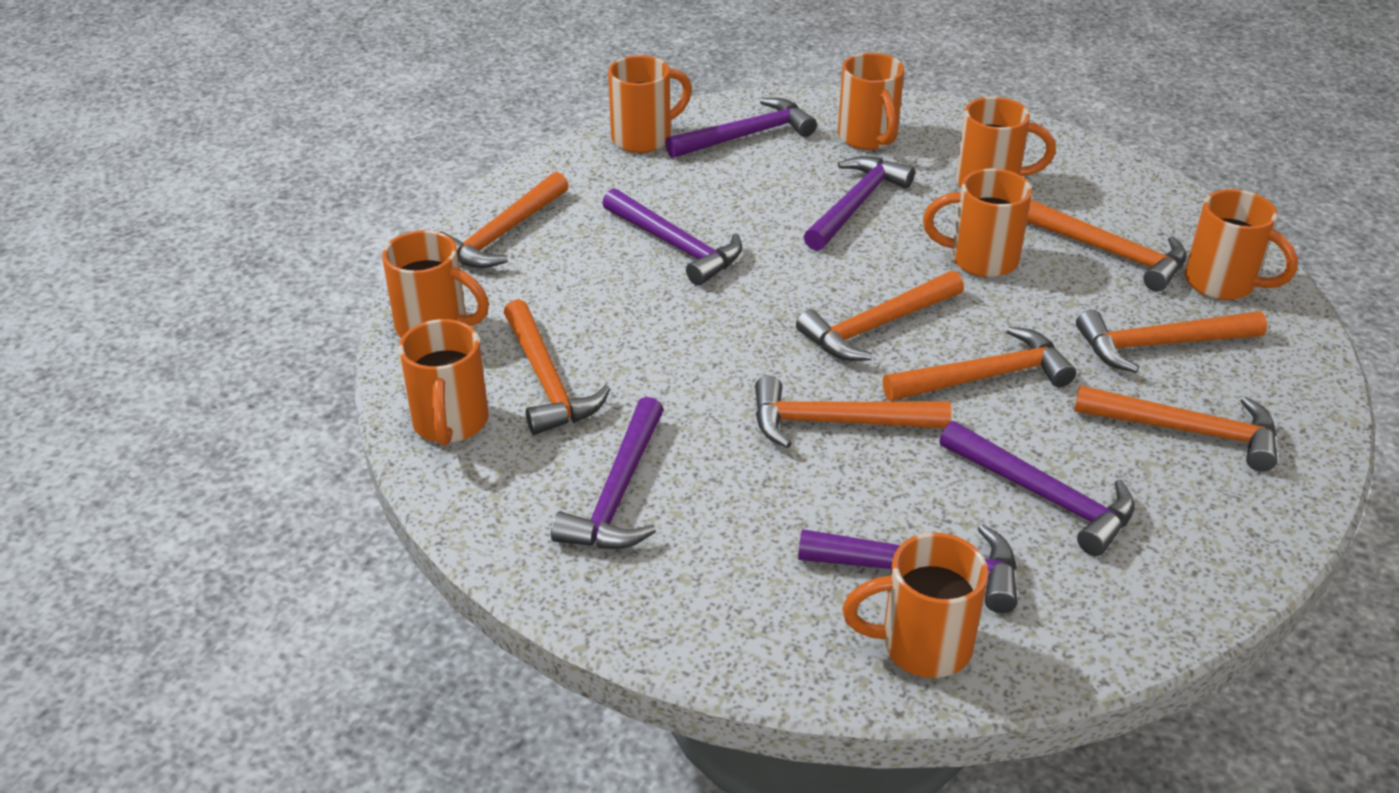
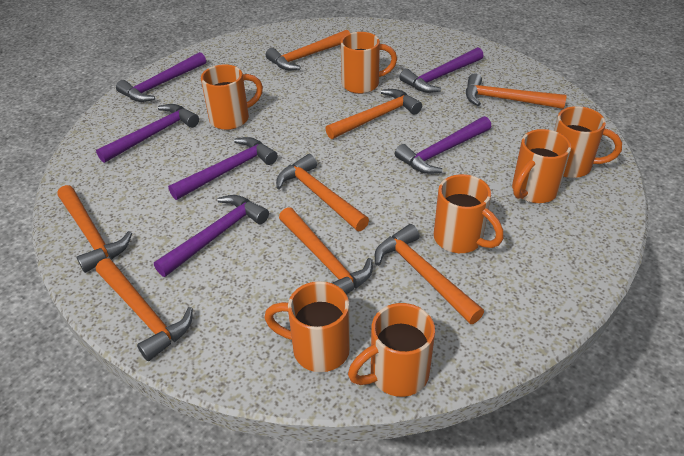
orange mug: [382,230,489,338] [398,319,489,446] [608,55,692,153] [838,53,904,150] [842,532,988,678] [923,169,1032,277] [955,97,1056,187] [1184,189,1298,300] = 8 -> [201,64,263,130] [264,281,350,372] [341,32,397,94] [348,303,435,397] [434,174,504,253] [512,129,571,203] [554,106,622,178] = 7

